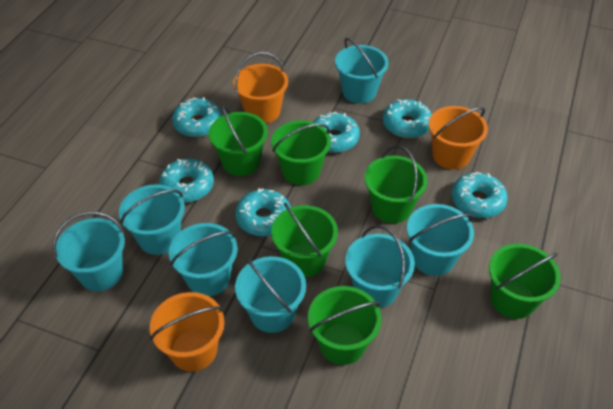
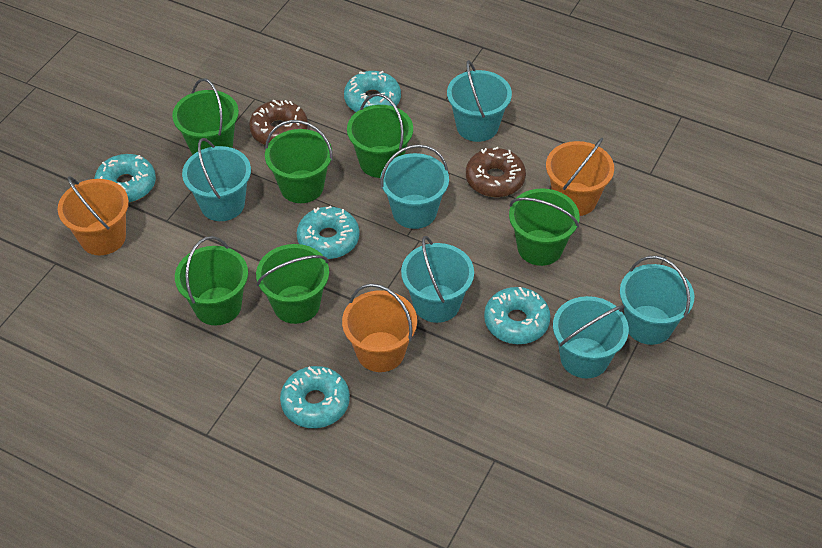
brown donut: none = 0 -> [249,99,308,145] [466,147,526,197] = 2
turquoise bucket: [53,212,125,291] [119,184,185,255] [169,223,237,296] [235,256,306,333] [335,38,389,103] [345,225,415,308] [407,204,474,276] = 7 -> [182,138,251,221] [380,144,449,229] [401,236,474,323] [447,60,512,142] [553,296,629,378] [620,256,694,345] = 6
turquoise donut: [159,159,214,203] [172,97,222,137] [235,188,291,236] [313,112,360,153] [383,99,432,138] [452,172,508,218] = 6 -> [94,154,156,203] [280,366,350,428] [297,206,359,259] [344,71,401,112] [484,287,551,344] = 5

